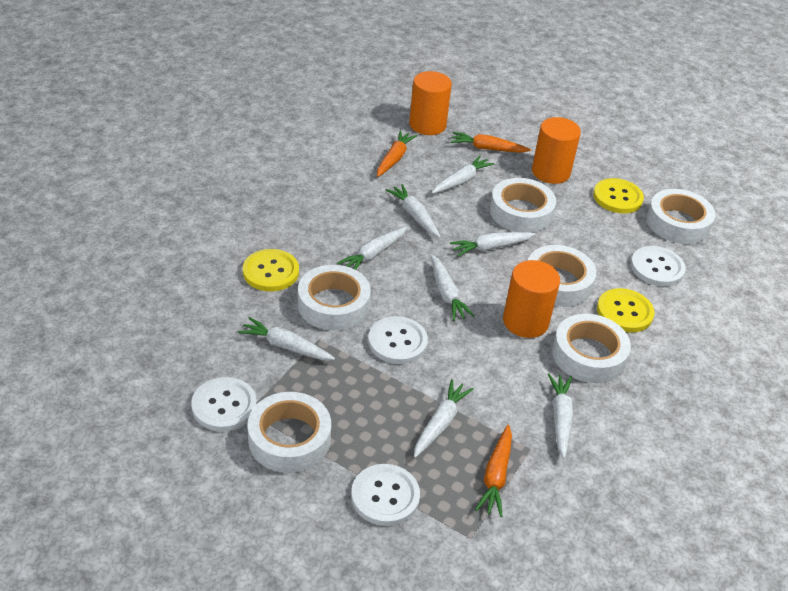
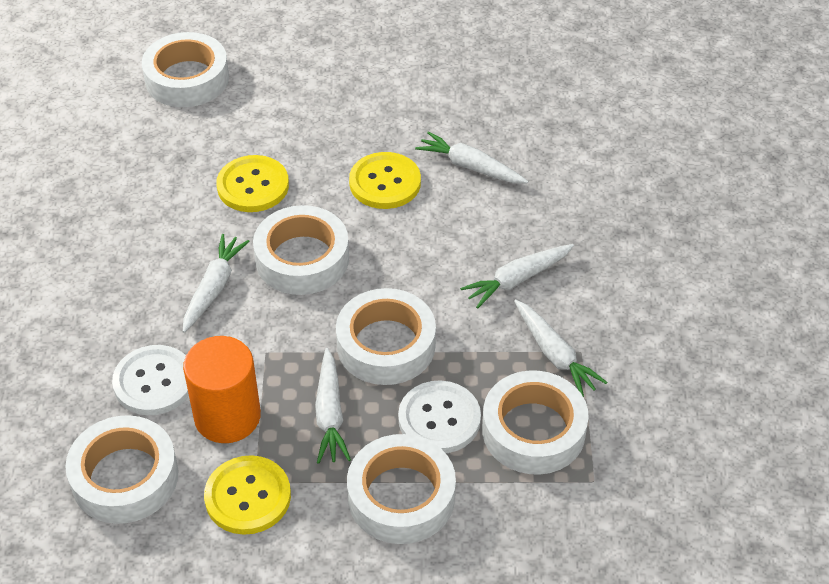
orange carrot: [377,130,417,177] [450,132,531,153] [475,425,512,517] = 3 -> none = 0
orange cylinder: [409,71,452,135] [503,260,560,338] [532,117,581,184] = 3 -> [183,336,261,443] = 1
white button: [191,377,257,432] [351,464,420,526] [368,316,428,364] [631,246,686,286] = 4 -> [112,345,189,415] [398,380,481,453] = 2
white carrot: [238,317,335,360] [337,226,407,270] [386,184,441,238] [414,379,474,458] [431,254,475,321] [432,155,494,194] [450,232,536,256] [548,373,573,459] = 8 -> [183,234,250,333] [315,348,351,464] [415,131,528,183] [460,244,574,308] [514,299,607,397] = 5

